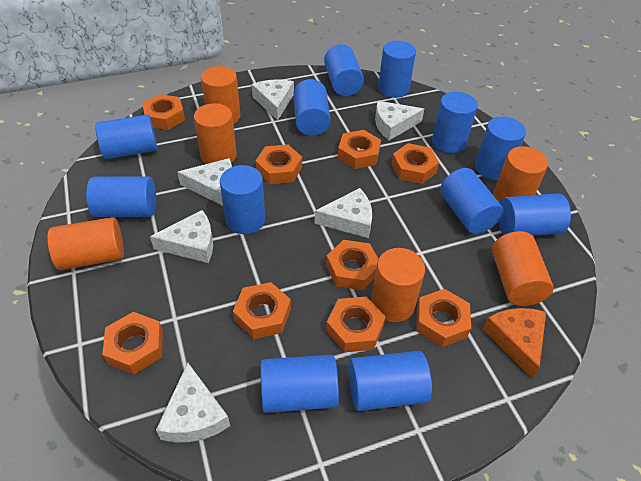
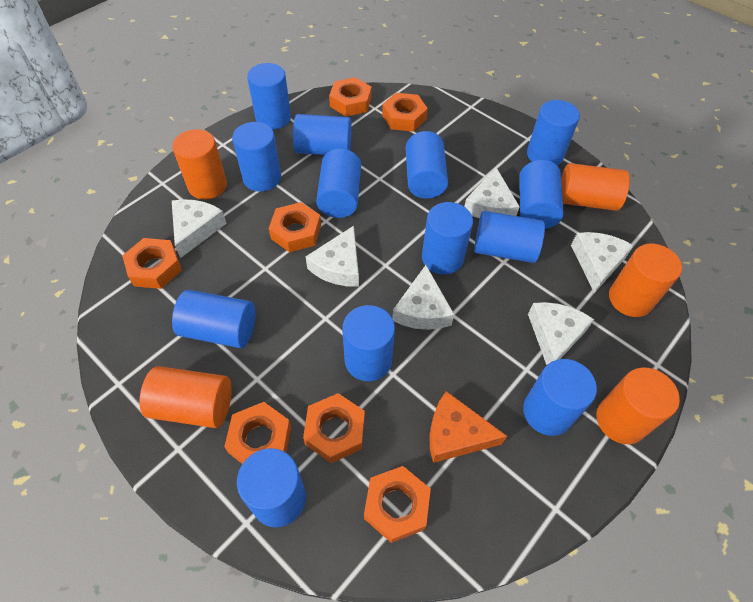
blue cylinder: [86,176,156,217] [95,115,157,159] [220,165,265,234] [261,355,339,413] [294,79,330,136] [324,44,364,96] [349,351,432,411] [378,41,416,98] [432,92,477,153] [440,168,504,234] [475,116,526,180] [498,193,571,236] = 12 -> [172,290,256,348] [232,122,281,192] [237,448,306,527] [247,63,291,129] [293,114,352,155] [316,149,361,218] [342,305,395,381] [406,131,448,198] [422,202,473,275] [474,211,545,263] [519,160,564,229] [523,359,597,436] [527,100,580,165] = 13
orange cylinder: [47,217,124,270] [194,103,237,164] [201,66,241,124] [371,248,425,322] [492,231,554,306] [493,146,548,203] = 6 -> [139,366,232,428] [172,129,227,199] [561,163,630,211] [596,367,680,444] [609,244,682,317] = 5
orange nut: [102,312,163,374] [142,94,185,130] [233,282,291,339] [255,145,302,184] [326,240,378,290] [326,296,386,352] [338,130,381,169] [392,143,439,184] [416,289,471,347] = 9 -> [122,238,182,289] [224,402,291,464] [269,202,321,252] [303,393,365,463] [329,77,372,117] [364,466,431,543] [382,93,428,132] = 7

